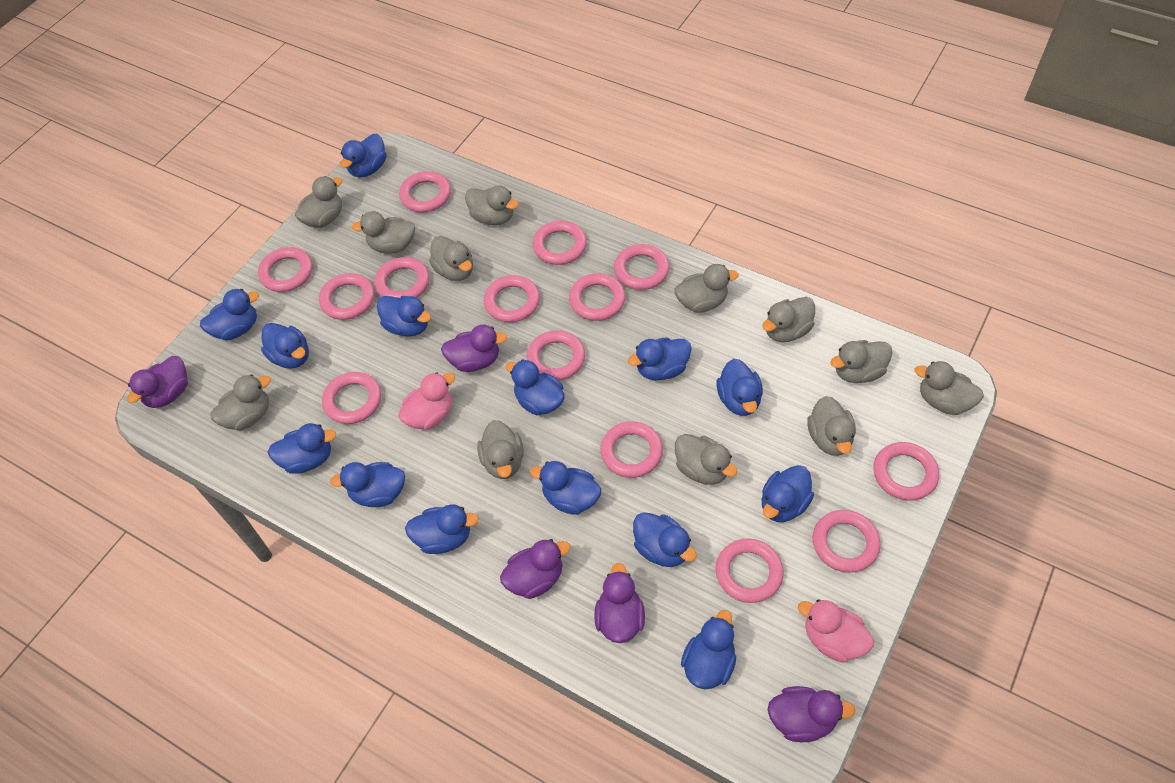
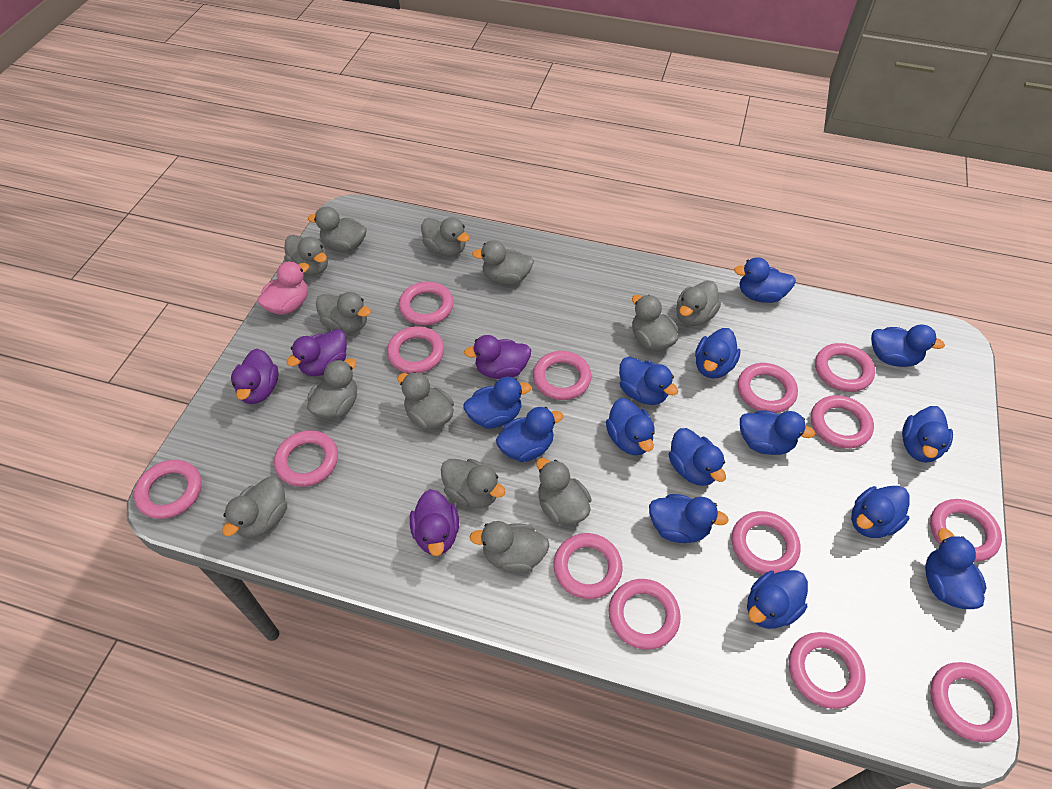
grey duck: [210,374,271,431] [295,176,343,228] [352,211,415,253] [429,236,473,281] [465,185,518,225] [477,420,524,479] [674,264,739,313] [675,434,737,485] [762,297,815,342] [807,396,856,456] [830,340,893,383] [914,361,984,415] = 12 -> [222,477,287,538] [284,235,328,276] [307,358,357,419] [308,206,367,252] [316,292,371,333] [397,372,454,430] [421,217,470,256] [441,459,506,508] [470,521,550,573] [472,240,534,285] [536,458,592,525] [632,295,678,351] [676,280,721,326] = 13
pink duck: [398,372,455,430] [798,599,874,663] = 2 -> [257,261,309,315] = 1
purple duck: [127,356,188,408] [441,325,507,372] [500,539,570,599] [594,563,645,643] [767,686,855,742] = 5 -> [231,349,279,404] [286,329,347,376] [410,489,459,556] [464,335,531,379] = 4

